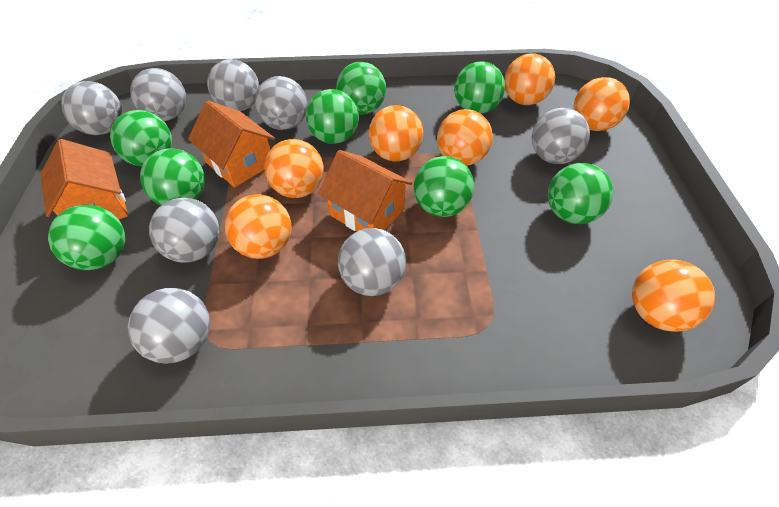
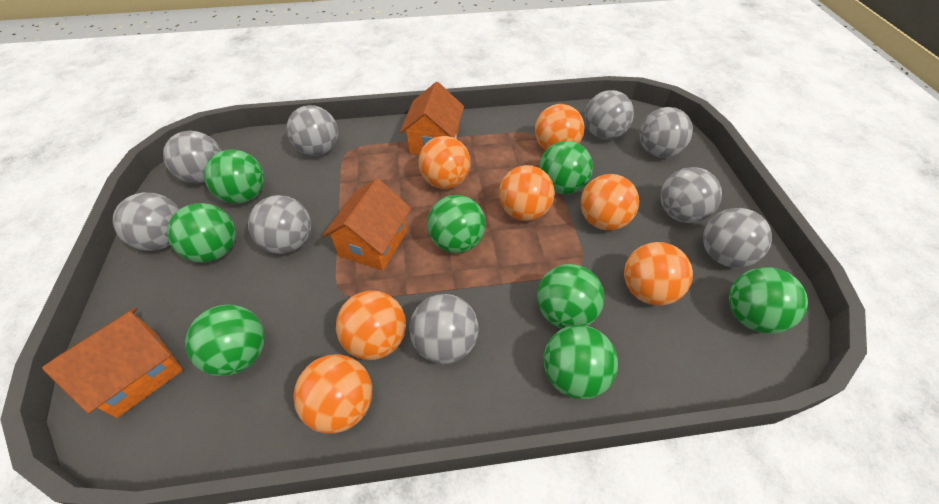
grey ball: [61,81,122,135] [128,288,210,364] [130,68,186,121] [149,198,219,263] [207,59,259,111] [255,76,307,130] [338,228,406,296] [532,108,590,164] = 8 -> [113,193,180,251] [163,131,221,183] [248,195,311,254] [286,105,338,156] [409,294,479,364] [585,90,634,139] [639,107,693,158] [660,167,722,223] [703,208,772,268] = 9

